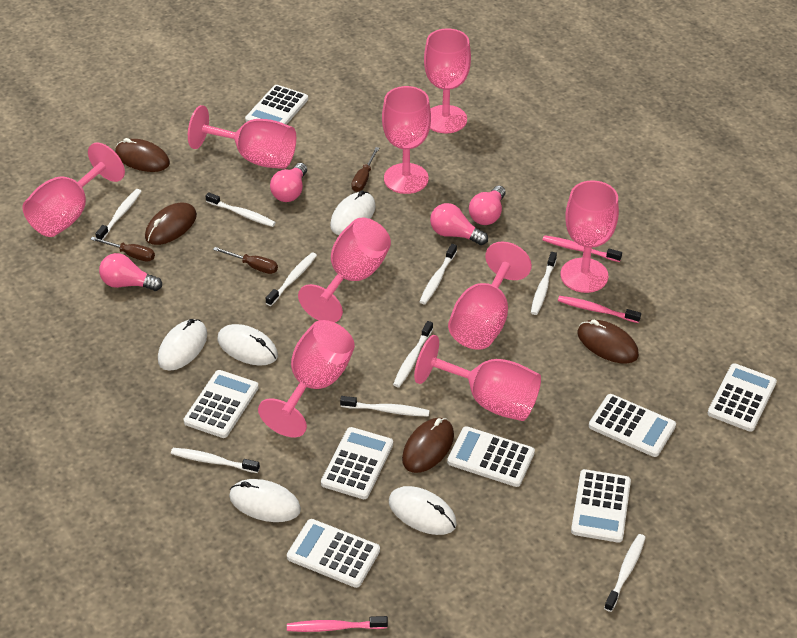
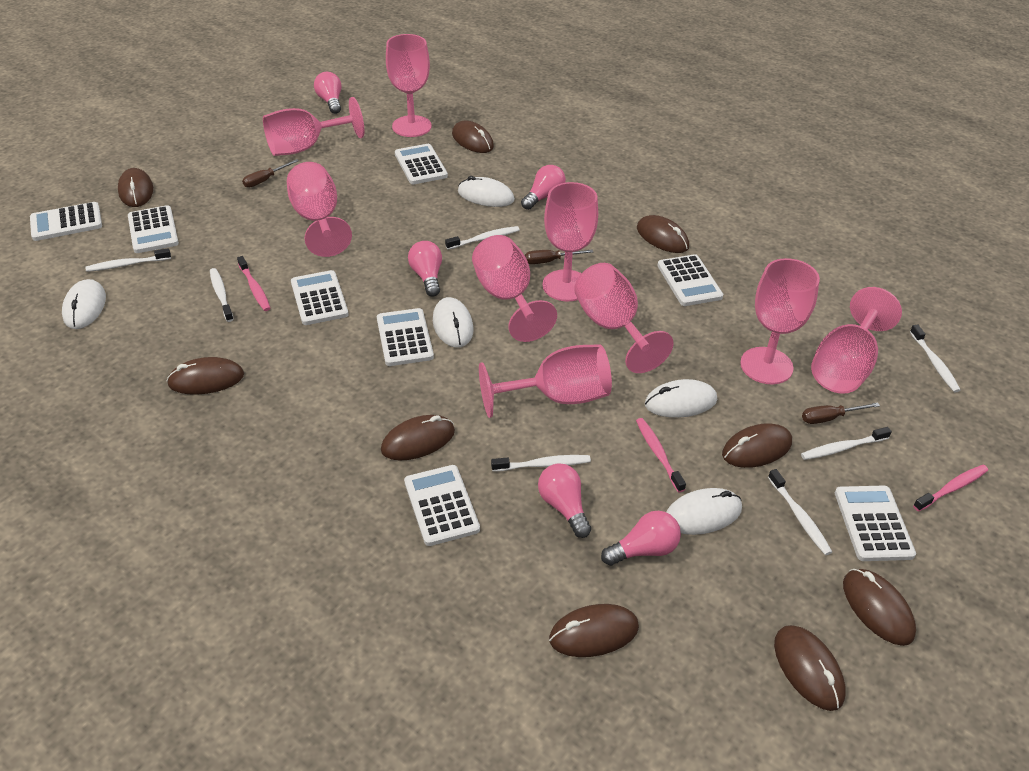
brown mouse: [115,138,170,172] [145,203,197,245] [402,418,454,473] [577,320,639,364] = 4 -> [118,168,153,207] [167,357,244,395] [381,415,455,460] [452,121,494,153] [549,604,639,657] [637,215,689,253] [722,423,792,468] [774,625,846,711] [843,569,916,646] = 9
pink light bulb: [99,253,162,291] [270,163,307,202] [430,203,488,245] [469,185,506,225] = 4 -> [314,72,341,114] [408,241,442,297] [521,165,566,210] [538,463,591,538] [601,511,681,566] = 5
white toothbrush: [95,189,142,240] [171,448,260,473] [205,192,276,227] [266,252,317,306] [340,396,430,417] [393,321,433,387] [420,244,457,304] [531,252,557,315] [604,534,646,612] = 9 -> [85,248,171,272] [210,268,234,322] [445,226,520,250] [491,455,591,472] [768,469,832,555] [801,427,892,460] [910,325,961,393] = 7

